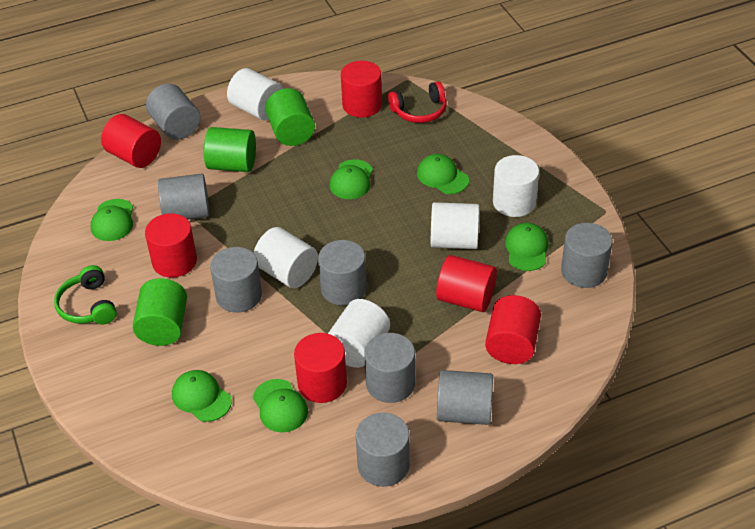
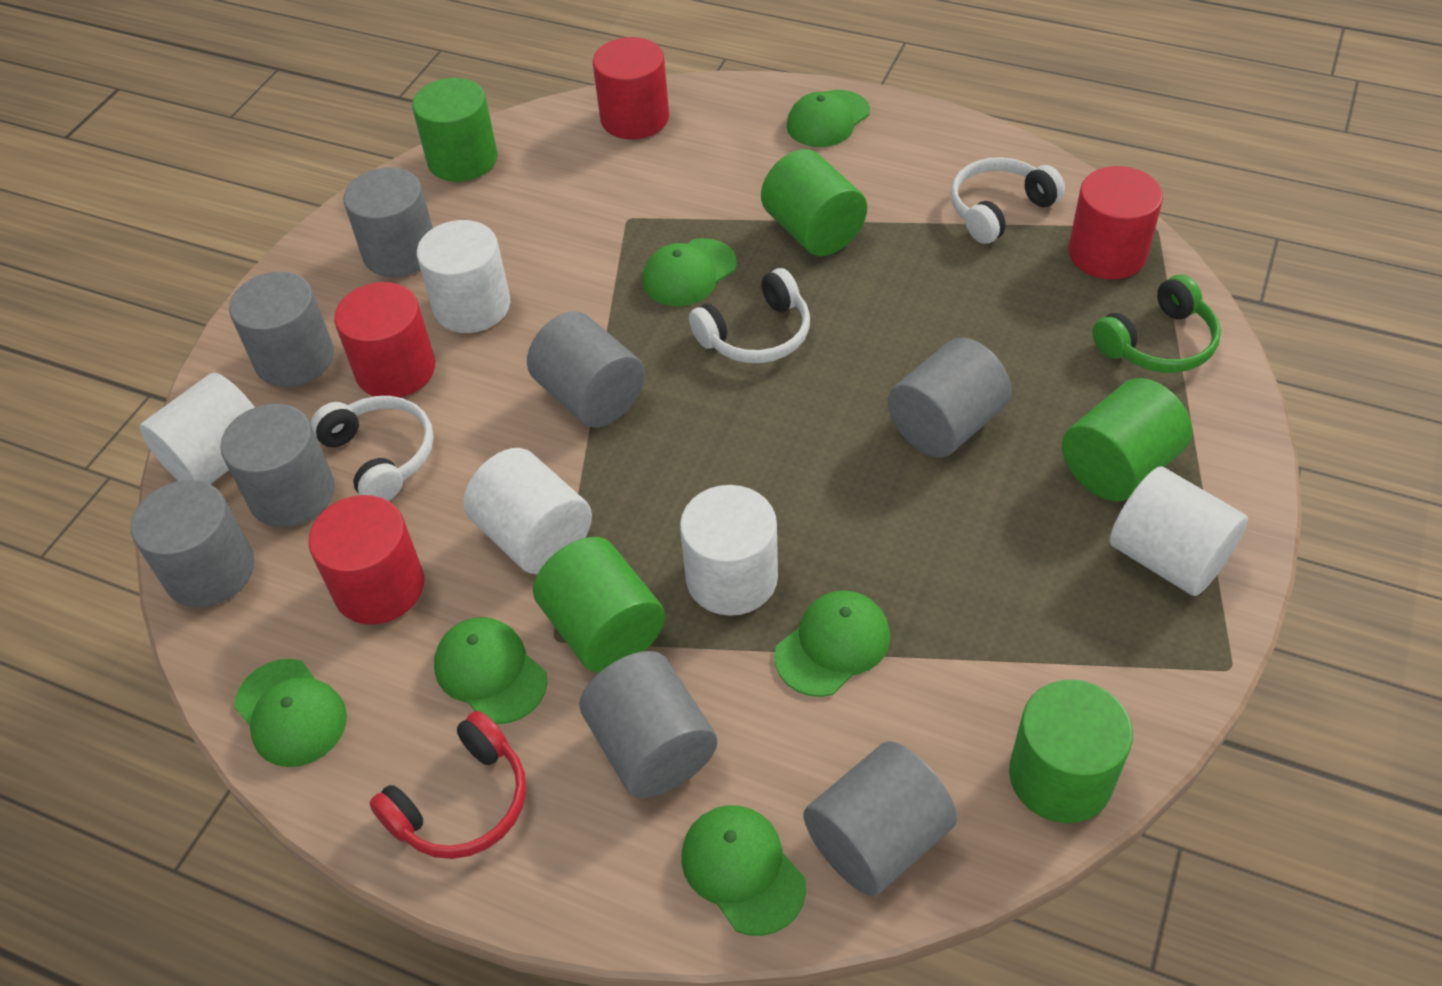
green cylinder: [133,278,187,346] [204,127,256,172] [265,88,315,146] = 3 -> [412,78,498,182] [533,537,665,673] [761,149,867,256] [1009,680,1133,823] [1062,378,1192,501] = 5
red cylinder: [101,114,161,168] [145,213,197,278] [294,333,347,403] [341,61,382,118] [436,255,497,312] [485,295,541,364] = 6 -> [308,495,424,625] [334,282,435,398] [593,37,669,139] [1068,166,1163,279] = 4
white headphones: none = 0 -> [311,396,434,501] [689,268,810,363] [950,157,1065,244] = 3

